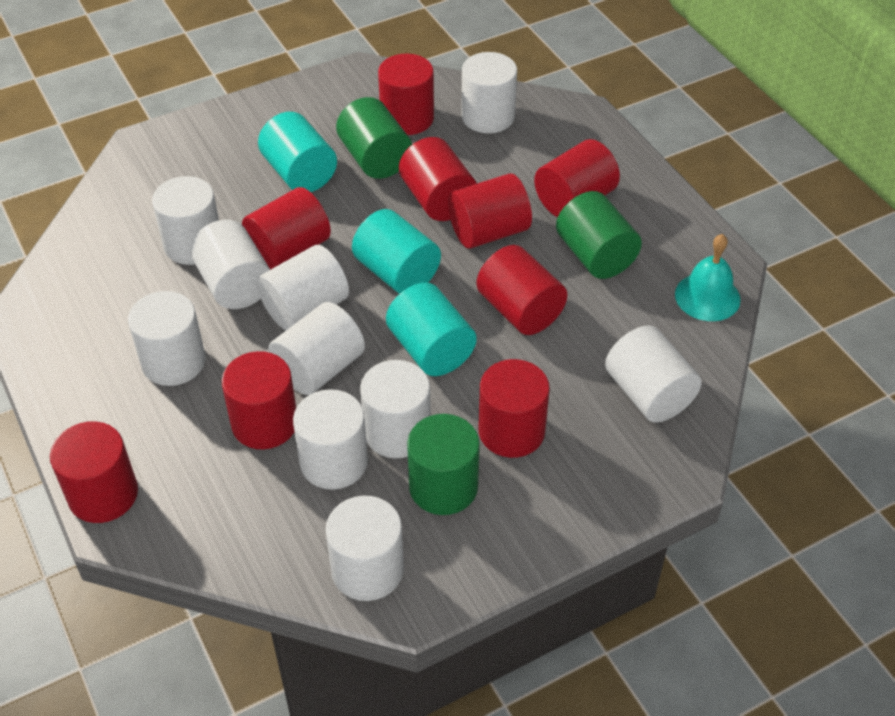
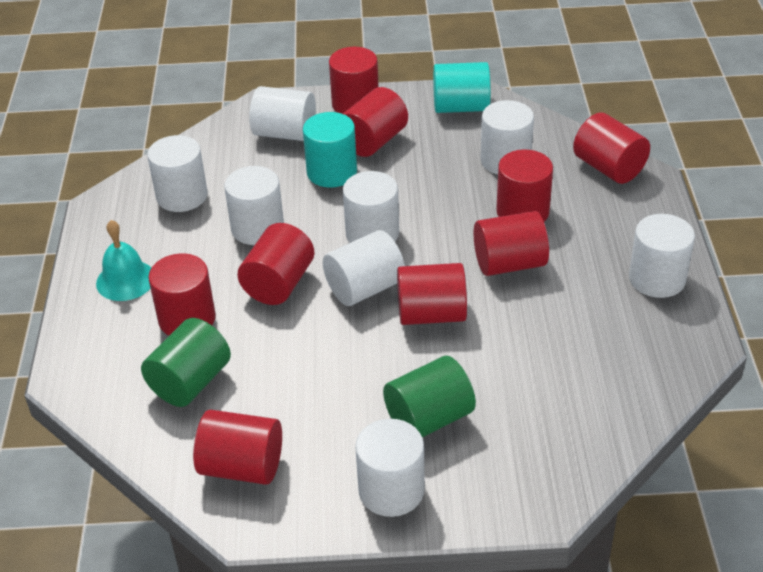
green cylinder: [336,97,412,179] [407,414,480,515] [556,191,642,279] = 3 -> [141,318,231,407] [383,356,476,438] = 2
turquoise cylinder: [258,112,337,192] [352,209,441,294] [386,283,477,376] = 3 -> [303,112,357,188] [433,62,491,113] = 2
white cylinder: [128,291,205,386] [152,176,219,265] [190,220,270,309] [257,245,349,330] [268,302,365,395] [293,389,368,490] [325,496,404,601] [360,360,431,458] [461,52,517,133] [605,325,702,423] = 10 -> [147,135,208,212] [224,166,284,245] [249,86,316,141] [323,230,405,306] [343,171,399,243] [355,419,425,517] [480,100,534,174] [629,214,695,298] = 8

